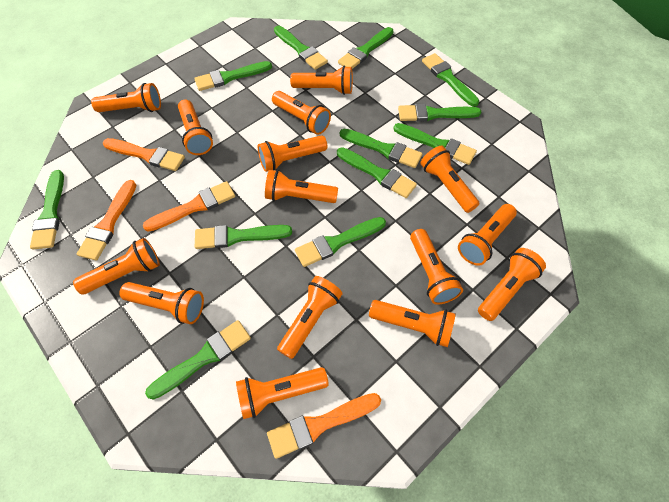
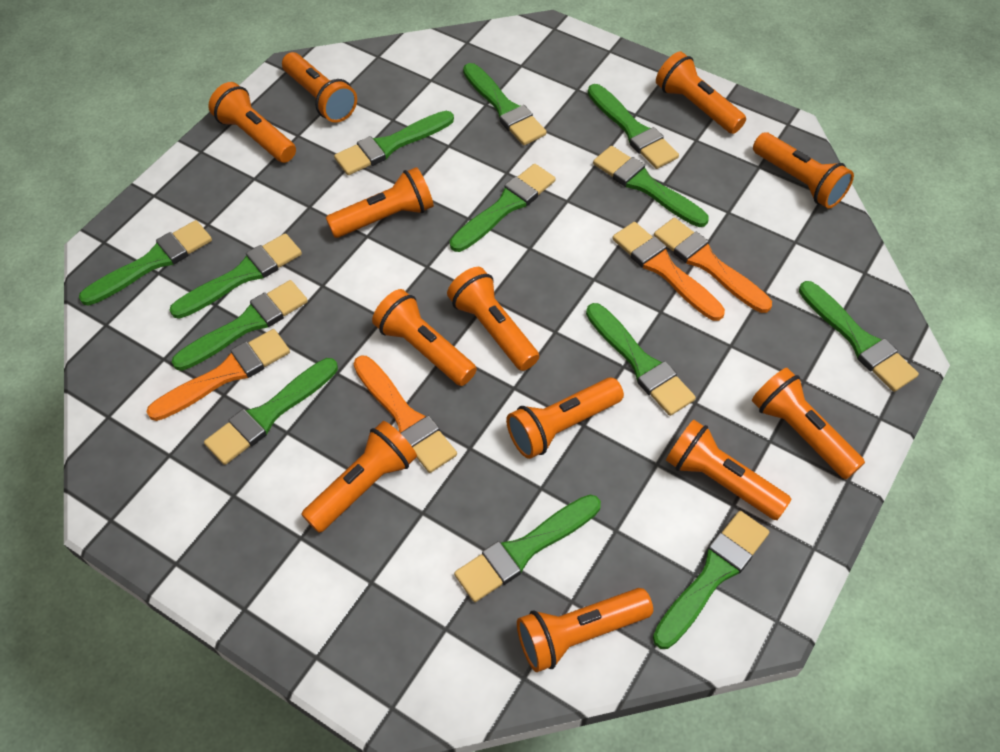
green brush: [30,170,64,249] [145,320,251,400] [194,61,272,91] [195,225,292,249] [274,26,328,70] [295,217,386,267] [337,147,417,198] [338,27,393,69] [340,129,422,168] [393,123,477,165] [398,104,481,122] [422,53,479,107] = 12 -> [79,220,212,306] [170,233,302,319] [172,280,308,371] [204,358,338,465] [334,111,454,175] [450,164,555,252] [454,495,601,602] [463,63,547,145] [586,303,696,416] [588,84,679,169] [593,146,709,227] [653,511,769,649] [799,281,919,392] = 13
orange flashlight: [73,238,160,294] [91,83,161,112] [119,282,204,324] [178,99,213,155] [236,367,329,419] [258,135,327,172] [265,170,338,203] [272,91,331,135] [277,276,343,359] [290,66,353,95] [369,300,456,347] [410,229,463,305] [421,146,479,213] [458,204,517,266] [478,248,546,321] = 15 -> [208,82,296,163] [282,52,357,123] [301,421,417,533] [326,167,434,238] [372,289,477,386] [447,267,539,371] [506,377,624,459] [517,588,653,672] [656,51,746,134] [666,419,792,520] [752,368,865,479] [753,132,854,209] = 12

